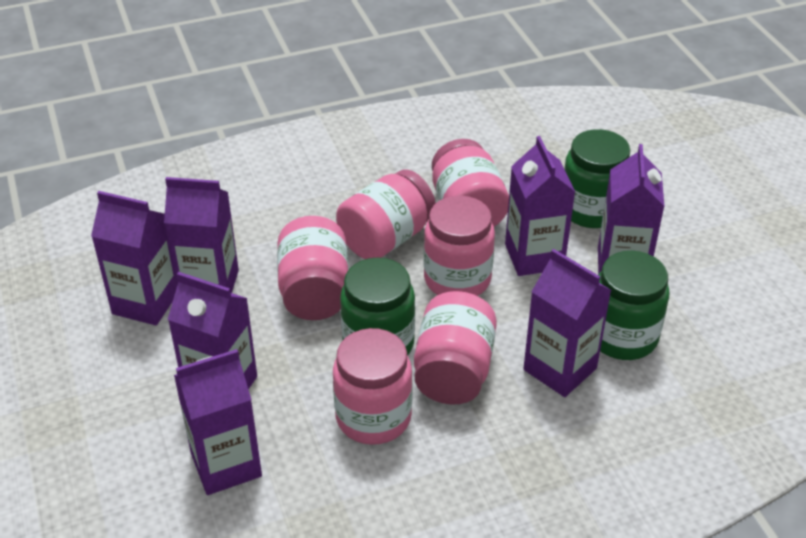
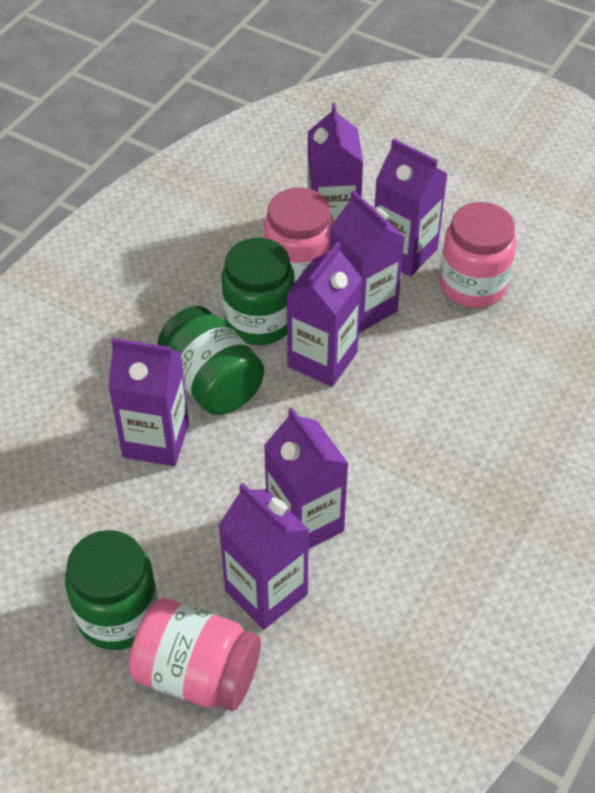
pink jar: [277,216,349,320] [333,328,413,445] [336,170,436,259] [414,291,497,405] [424,196,495,296] [432,139,509,227] = 6 -> [129,598,261,711] [264,187,334,282] [440,202,517,308] = 3

